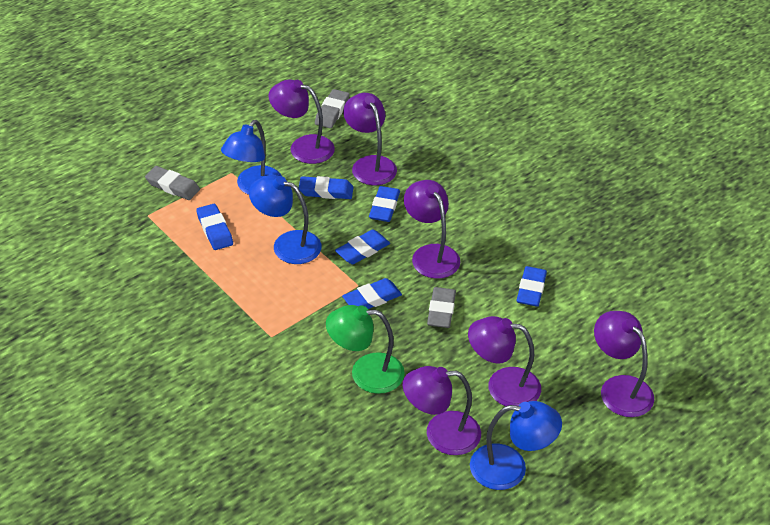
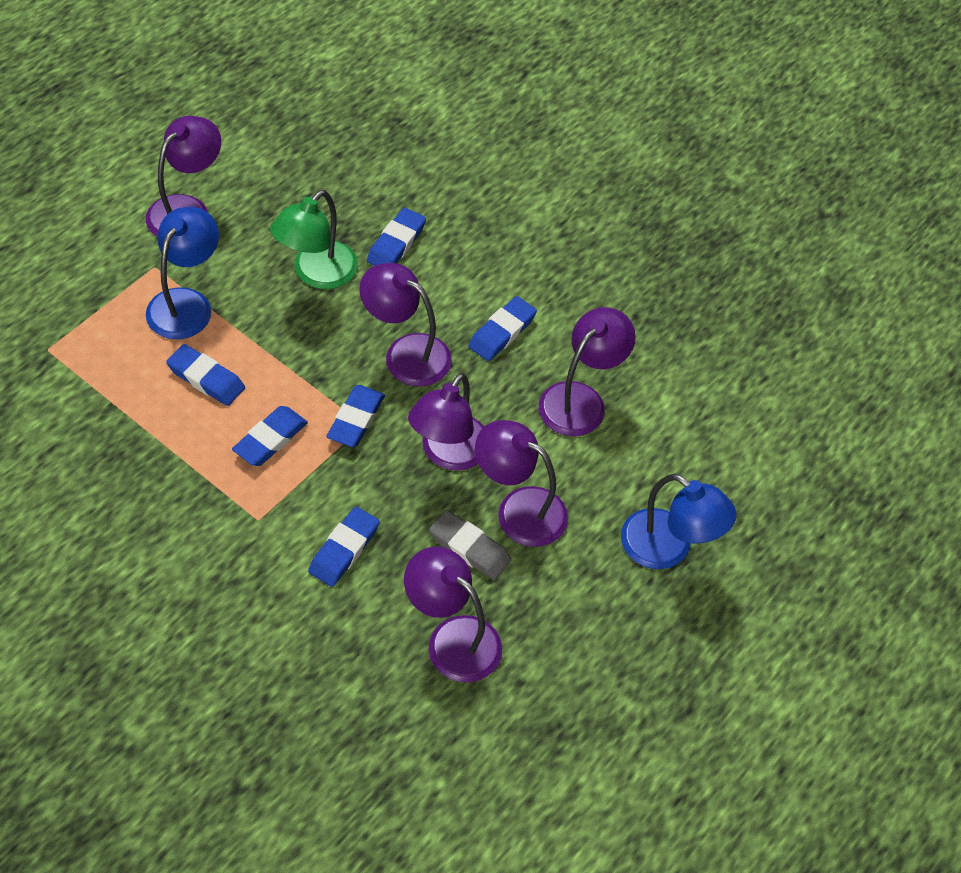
blue lamp: [221,120,282,195] [249,175,322,264] [470,401,562,490] = 3 -> [146,207,219,339] [621,474,736,569] = 2
grey eraser: [145,166,200,200] [315,89,349,128] [427,287,456,328] = 3 -> [429,510,511,580] = 1

